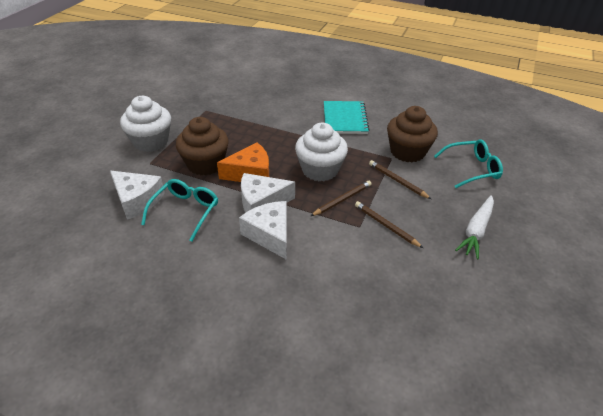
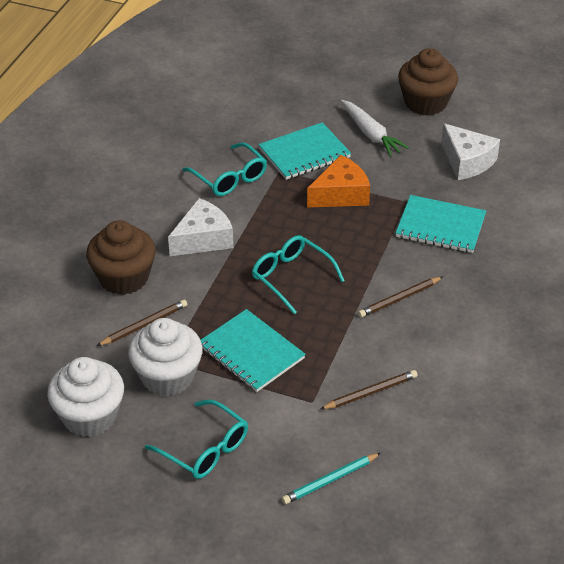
turquoise glasses: [141,179,218,242] [434,139,503,188] = 2 -> [145,400,248,479] [182,142,267,196] [252,235,345,314] = 3
turquoise notebook: [324,101,370,134] = 1 -> [201,309,306,392] [258,122,351,180] [396,195,486,253] = 3
turquoise pencil: none = 0 -> [282,453,381,504] = 1
white cheese: [110,171,165,220] [239,201,287,260] [241,173,295,213] = 3 -> [168,198,233,256] [441,123,500,180] = 2

